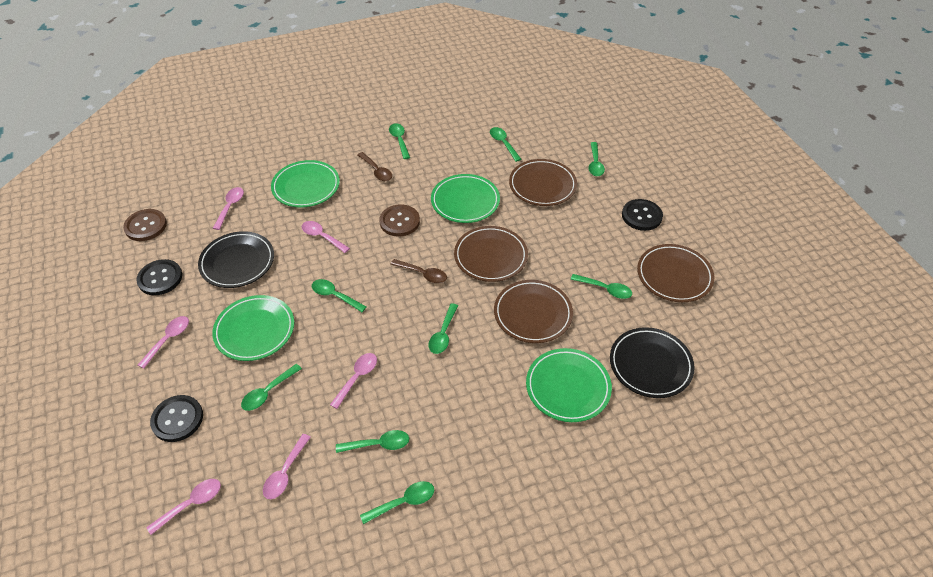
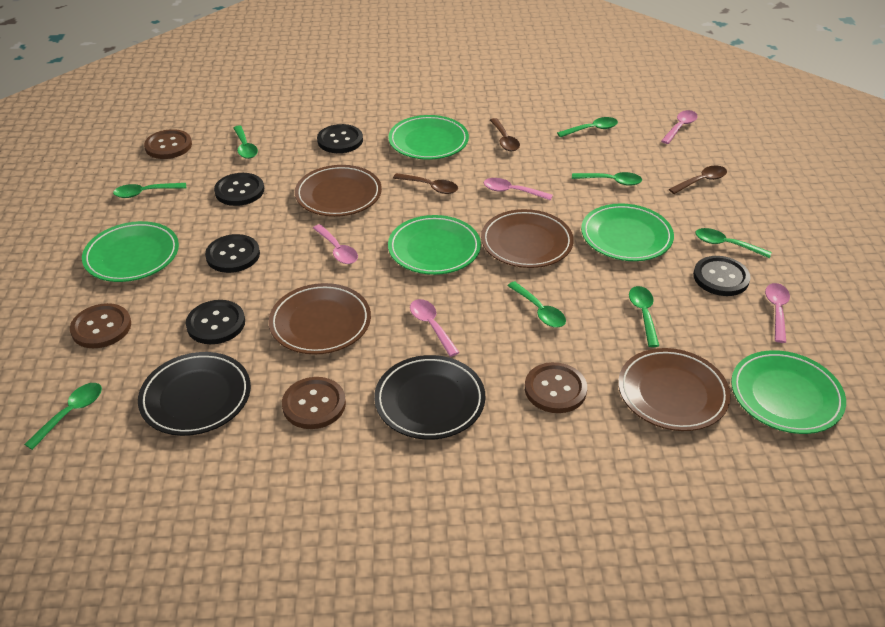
black button: [136,259,182,295] [150,395,203,442] [622,199,663,231] = 3 -> [186,300,245,344] [205,234,260,273] [214,173,264,206] [317,124,363,153] [693,256,751,296] = 5
brown button: [123,209,167,241] [379,204,420,237] = 2 -> [70,303,131,348] [144,129,192,159] [282,377,346,429] [525,362,587,413] = 4
brown spoon: [357,152,392,181] [390,259,447,283] = 2 -> [393,173,458,194] [490,118,520,151] [669,166,727,194] = 3
green plate: [212,295,294,361] [271,160,340,208] [431,174,500,223] [526,348,612,422] = 4 -> [82,221,179,282] [388,115,469,160] [388,215,481,275] [581,203,674,261] [731,350,846,434] = 5
green spoon: [241,364,302,411] [312,279,367,312] [336,430,409,453] [360,481,434,524] [389,123,410,159] [429,303,458,354] [490,127,521,162] [570,274,632,299] [589,142,605,176] = 9 -> [24,383,102,450] [113,183,186,198] [233,125,258,159] [507,281,566,327] [557,117,618,137] [572,172,642,186] [629,286,659,347] [696,228,772,258] = 8
pink spoon: [138,316,189,369] [146,479,221,535] [213,187,244,230] [263,434,311,499] [302,221,350,253] [330,353,377,409] = 6 -> [313,224,358,264] [410,299,460,357] [484,178,553,201] [661,110,698,144] [765,283,790,343] = 5

